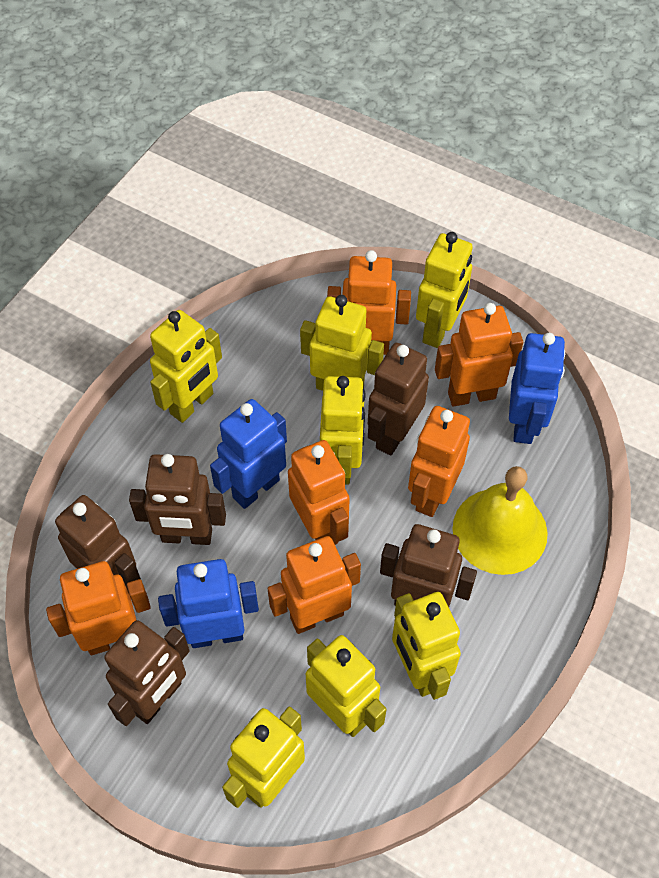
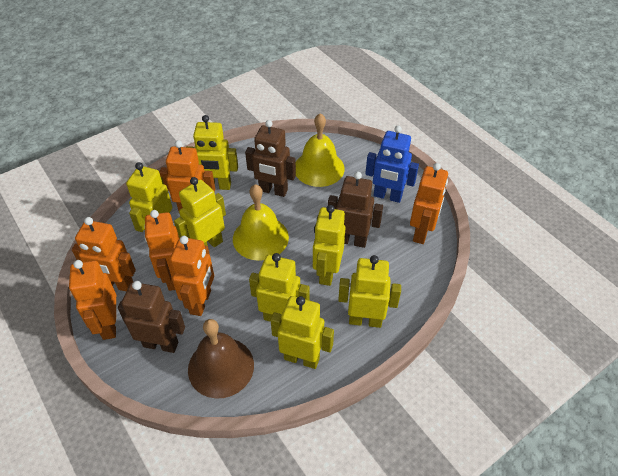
blue robot: [158,559,259,648] [210,399,287,509] [509,333,565,444] = 3 -> [365,125,419,203] = 1
brown bell: none = 0 -> [188,319,254,399] = 1
brown robot: [55,495,141,593] [104,620,189,726] [129,454,226,545] [368,343,429,456] [380,524,477,607] = 5 -> [118,281,185,353] [245,120,296,197] [328,172,383,248] = 3
yellow bell: [453,466,548,575] = 1 -> [233,184,289,261] [296,113,345,187] = 2

